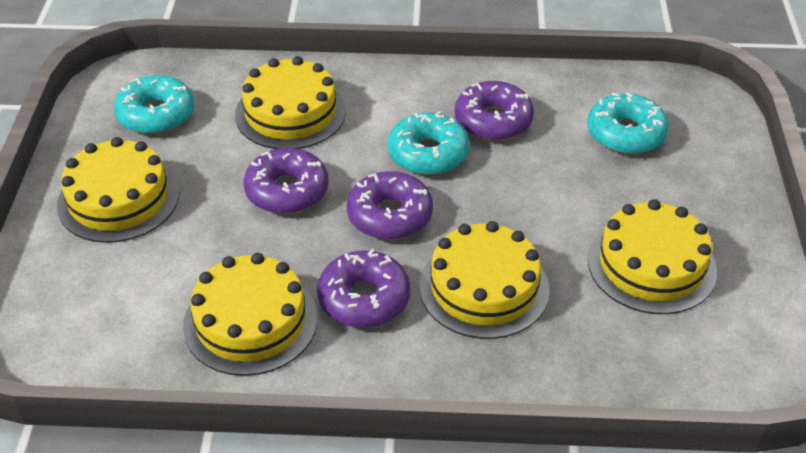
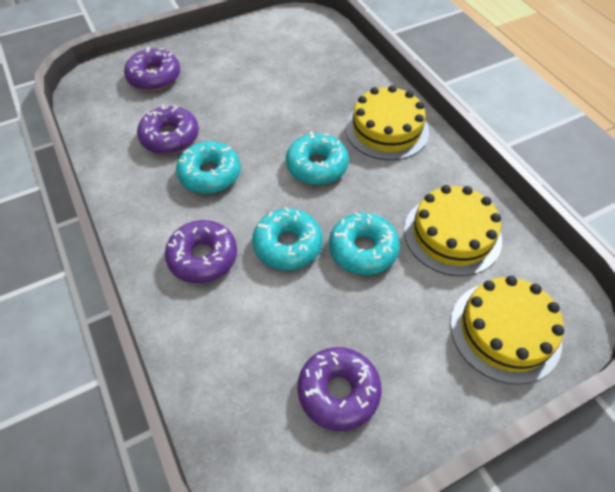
turquoise donut: [114,75,194,134] [388,111,469,175] [587,93,669,154] = 3 -> [176,141,241,194] [252,208,323,270] [286,132,349,185] [329,213,400,275] = 4
yellow cake: [57,137,179,243] [183,253,318,376] [235,56,346,149] [420,221,550,339] [588,199,717,314] = 5 -> [345,85,429,160] [404,185,502,276] [450,276,564,384] = 3

